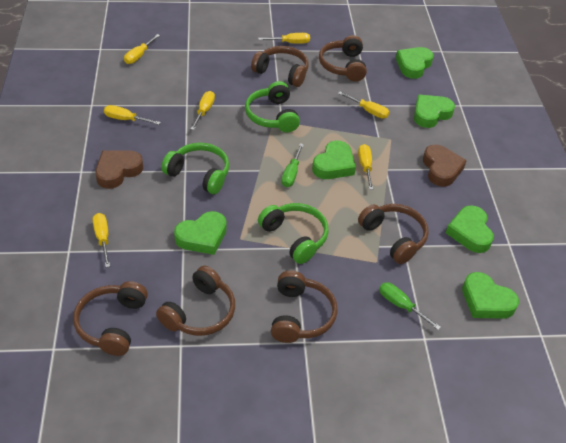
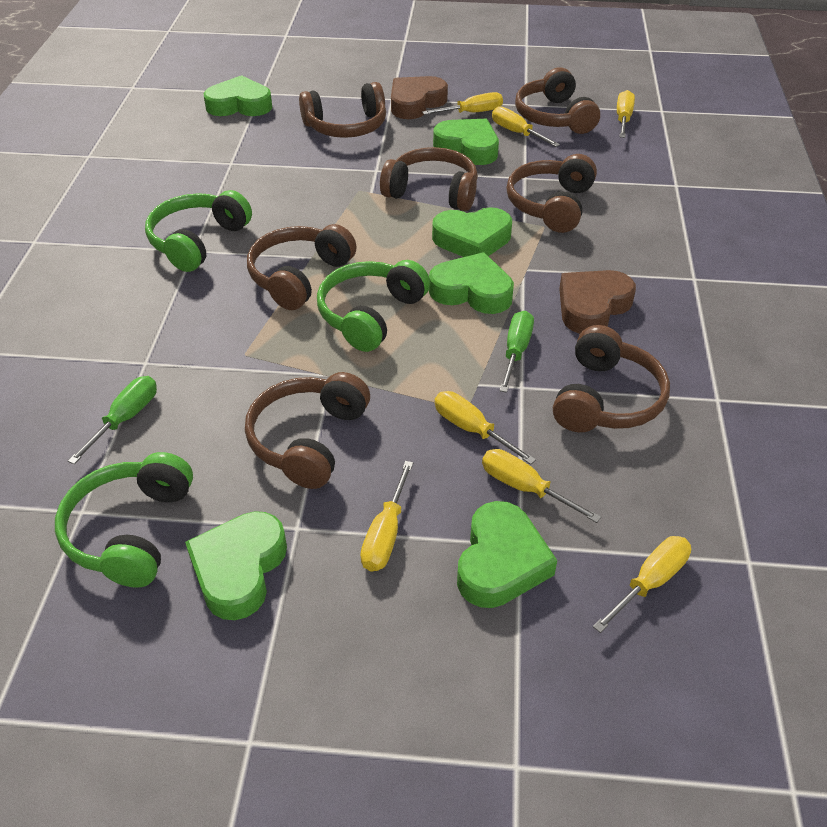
brown headphones: [73,281,148,356] [156,266,235,336] [251,46,309,87] [271,270,338,343] [319,35,367,82] [358,204,429,264] = 6 -> [245,372,370,489] [247,224,357,310] [299,82,386,138] [380,147,478,211] [506,154,597,233] [515,67,600,134] [553,325,670,432] = 7

